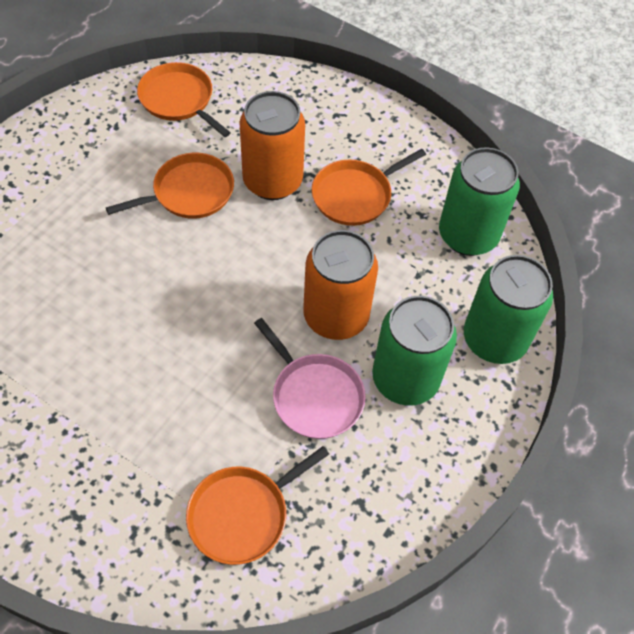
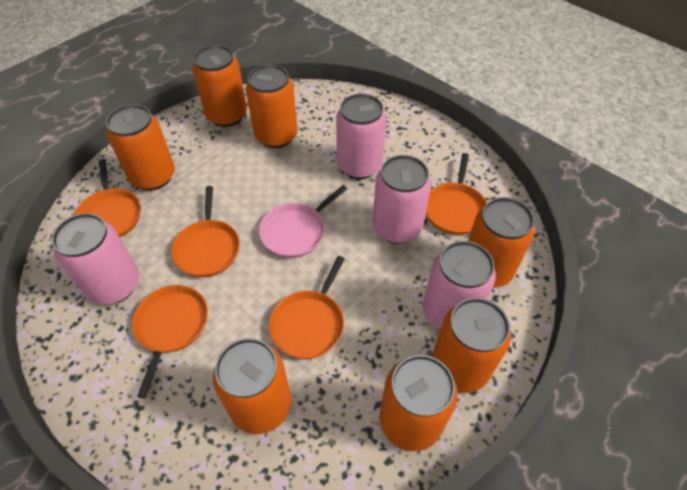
green can: [372,296,457,406] [439,147,520,256] [464,255,553,364] = 3 -> none = 0
orange can: [239,91,305,200] [303,230,378,340] = 2 -> [106,104,175,191] [192,45,247,127] [213,338,291,434] [246,64,298,148] [380,355,458,451] [432,298,511,393] [468,197,535,288] = 7
orange pan: [106,153,234,219] [137,62,231,137] [186,446,329,565] [312,149,426,226] = 4 -> [75,159,141,237] [132,285,208,398] [171,186,240,277] [269,256,345,359] [426,153,487,235] = 5
pink can: none = 0 -> [52,213,139,305] [336,94,386,179] [373,155,431,244] [423,241,496,330] = 4

